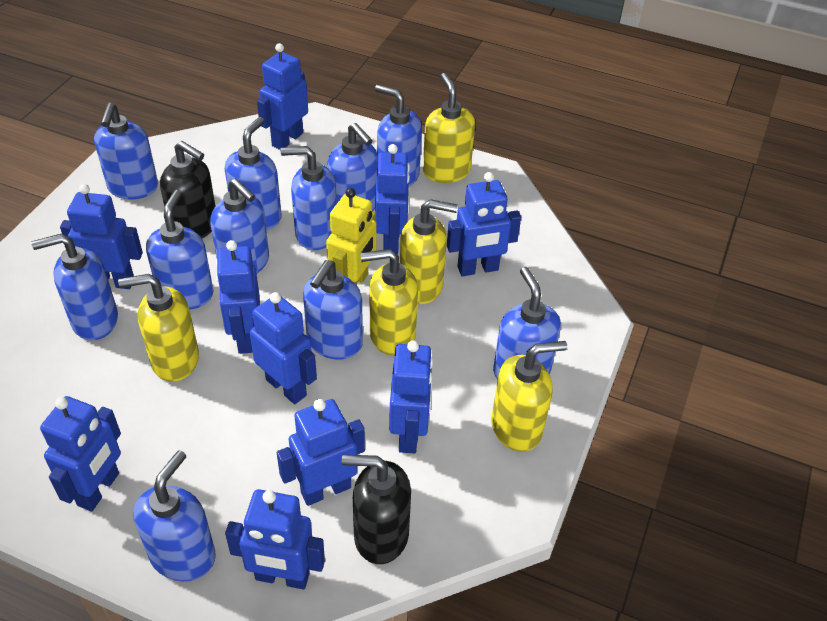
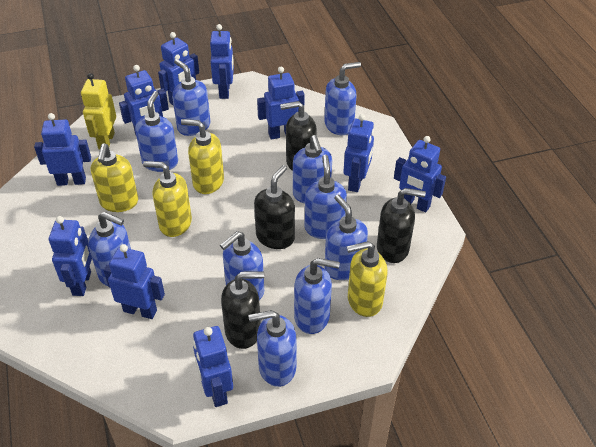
black soap dispenser: [160,141,215,239] [342,455,411,564] = 2 -> [221,271,264,349] [254,165,295,249] [280,101,317,171] [377,188,426,263] = 4
blue soap dispenser: [31,234,118,340] [94,103,158,199] [133,450,216,581] [146,190,214,310] [210,178,269,273] [225,117,282,230] [280,146,337,250] [303,260,363,360] [327,123,378,212] [375,84,422,187] [493,267,561,380] = 11 -> [88,212,131,286] [135,91,178,172] [172,59,210,136] [220,231,264,300] [248,310,297,387] [293,135,332,203] [294,258,340,334] [305,154,347,239] [324,62,361,135] [324,194,368,280] = 10
yellow soap dispenser: [118,274,199,382] [360,249,418,355] [400,199,458,304] [423,73,475,183] [491,341,567,452] = 5 -> [91,143,138,212] [143,161,192,237] [181,119,224,194] [347,241,388,317] = 4

